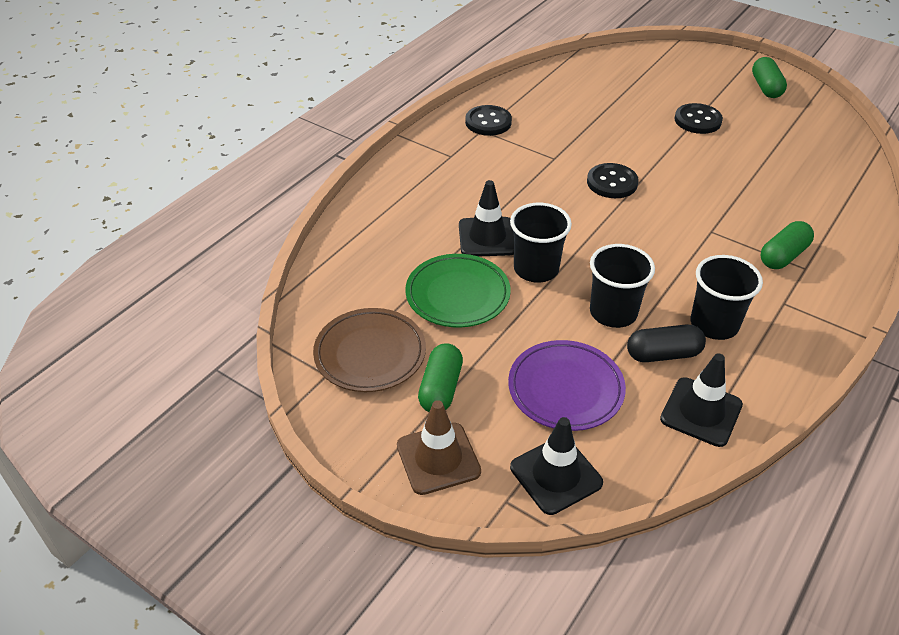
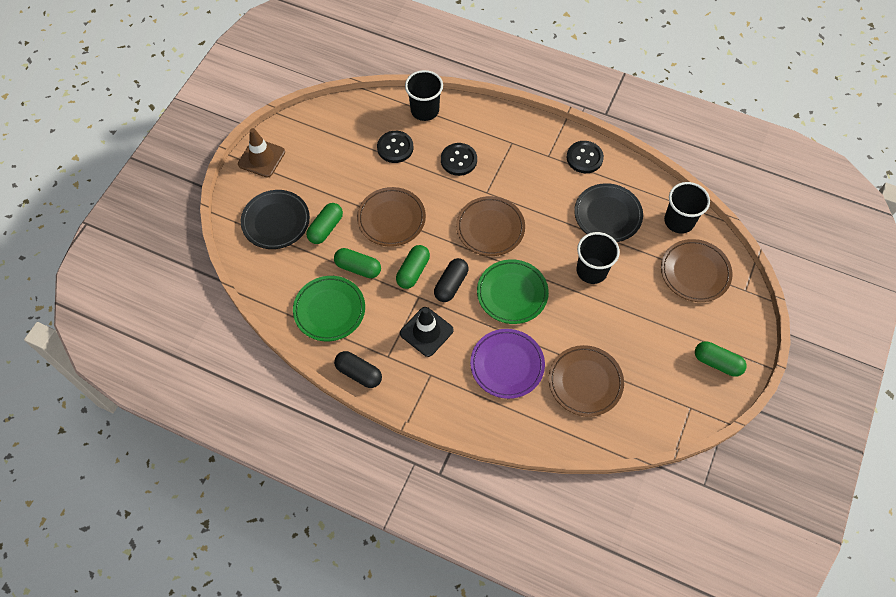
black capsule: [627,325,706,362] = 1 -> [334,351,382,388] [434,258,468,302] = 2
black plate: none = 0 -> [241,190,310,249] [574,183,643,242] = 2
black traffic cone: [459,180,514,256] [510,417,603,515] [660,353,743,447] = 3 -> [400,307,454,357] = 1
brown plate: [313,308,426,392] = 1 -> [357,187,426,247] [456,196,525,256] [549,345,624,417] [661,239,732,302] = 4
green capsule: [418,344,463,412] [752,57,787,98] [761,221,814,269] = 3 -> [306,203,343,244] [334,248,381,278] [396,245,430,289] [695,341,746,377] = 4
green plate: [405,254,511,327] = 1 -> [293,276,365,341] [477,259,549,324] = 2

